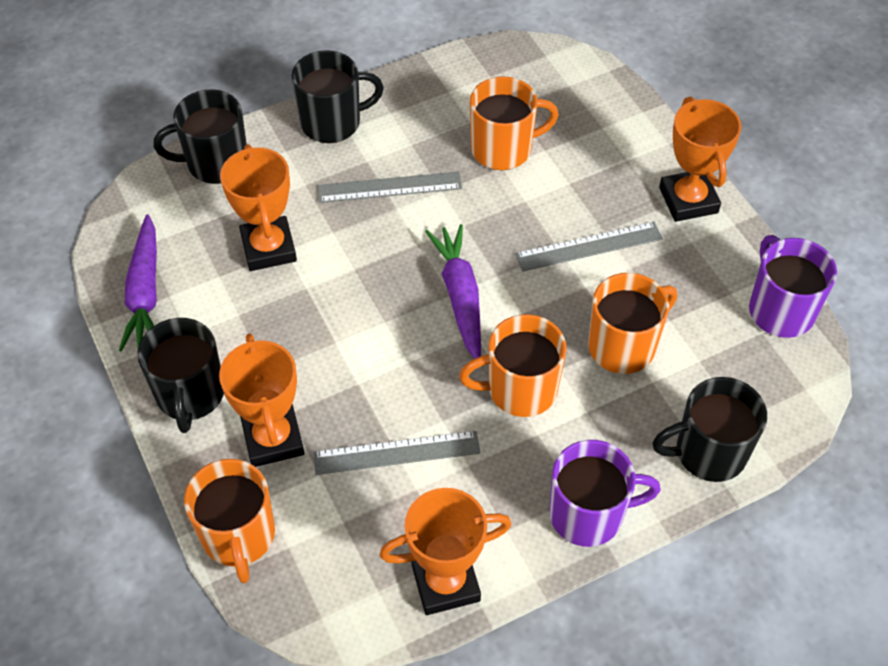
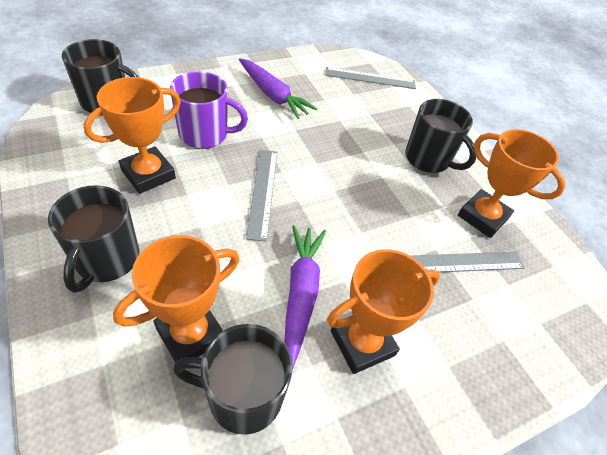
orange mug: [184,459,275,583] [459,314,567,417] [470,76,559,170] [588,273,677,374] = 4 -> none = 0
purple mug: [549,440,661,547] [749,235,837,338] = 2 -> [170,71,248,149] = 1

